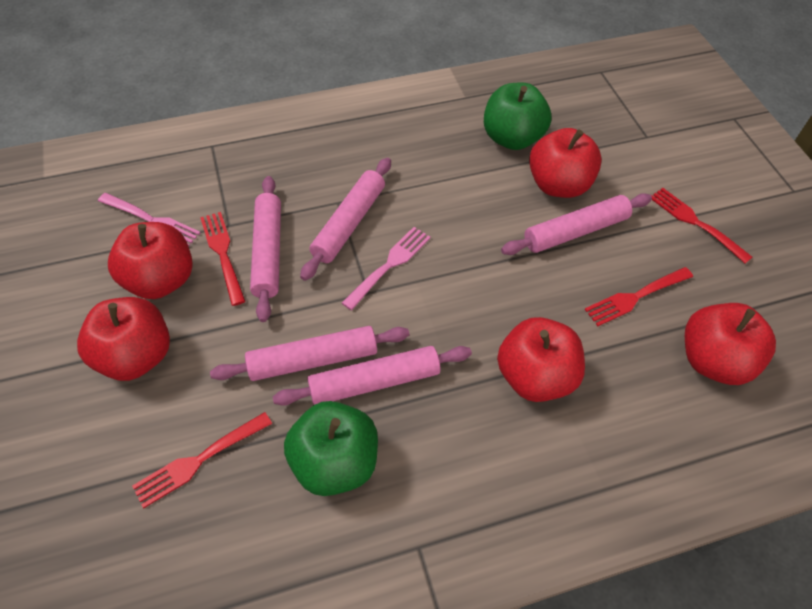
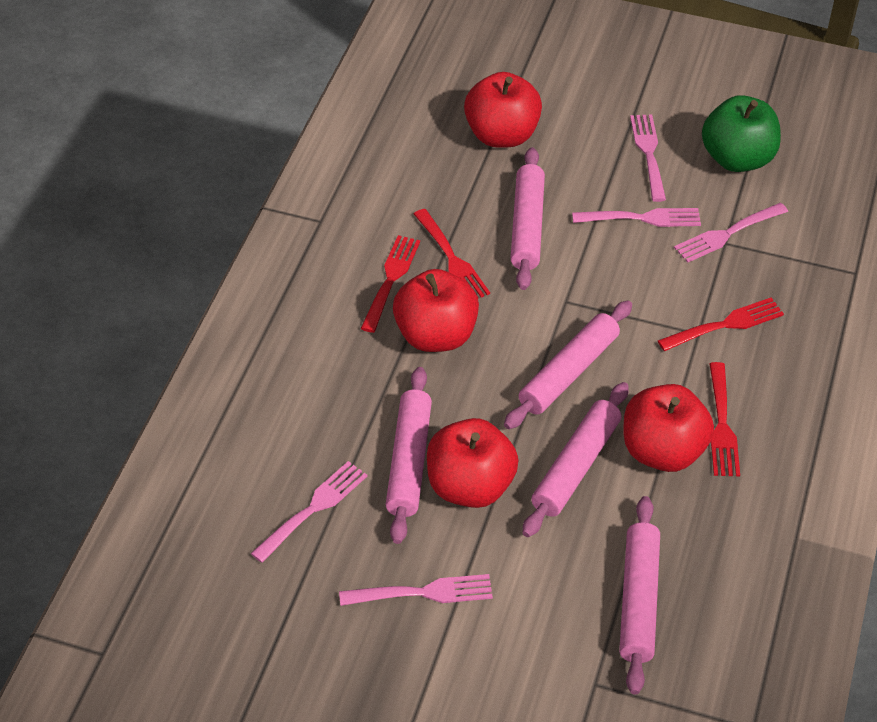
green apple: [284,401,378,496] [484,83,552,150] = 2 -> [702,95,781,172] = 1
pink fork: [98,193,200,247] [342,227,431,310] = 2 -> [250,461,368,563] [339,574,493,606] [572,208,701,227] [630,114,666,202] [674,203,788,263] = 5
red apple: [77,297,170,381] [108,222,193,299] [497,317,585,402] [529,128,602,198] [685,303,776,385] = 5 -> [393,269,479,352] [427,418,518,508] [464,72,542,148] [623,384,714,472] = 4

